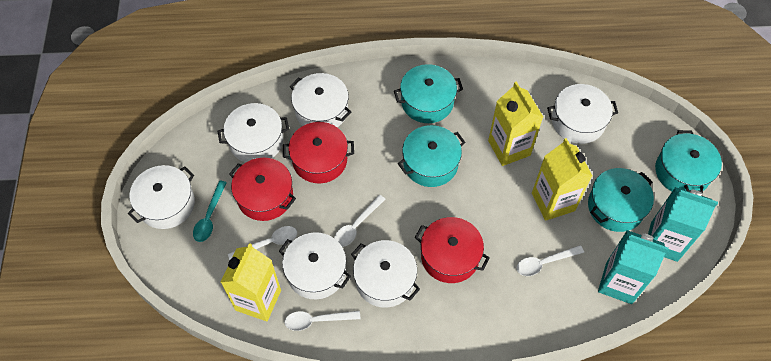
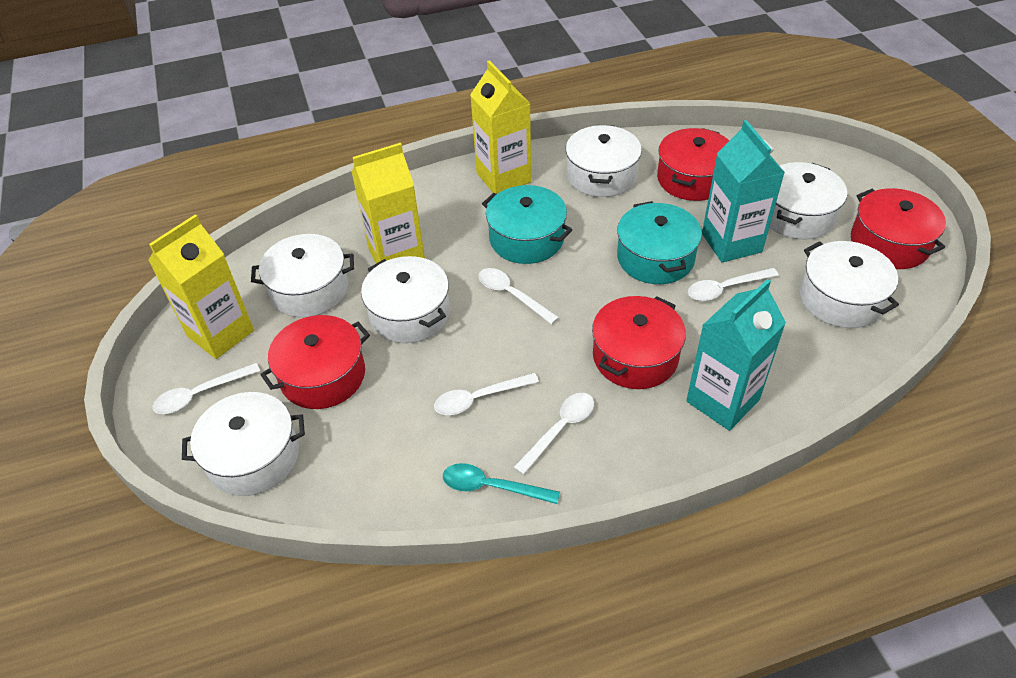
red pot: [229,158,296,221] [283,122,354,183] [415,217,489,283] = 3 -> [260,315,370,409] [592,296,686,389] [657,128,729,201] [851,188,946,269] = 4
turquoise pot: [394,64,463,123] [398,125,465,187] [588,168,654,232] [655,130,722,193] = 4 -> [482,185,572,264] [617,201,702,284] = 2
white spoon: [228,226,297,260] [285,311,360,331] [334,195,385,247] [517,245,584,276] = 4 -> [153,363,260,414] [434,373,539,415] [478,268,559,324] [513,393,594,475] [688,268,779,301] = 5

